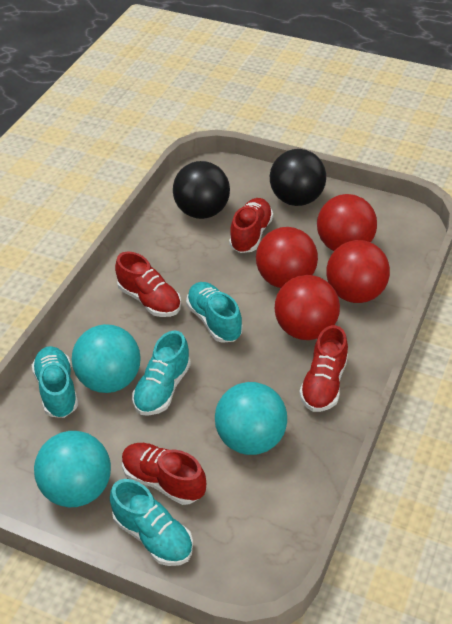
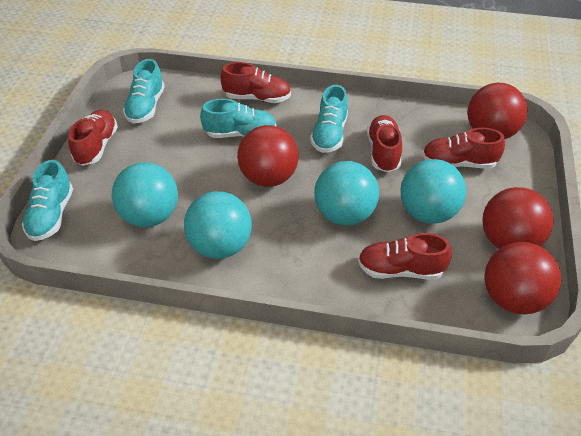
black ball: [173,161,230,219] [270,149,326,206] = 2 -> none = 0
red shoe: [115,252,181,317] [122,443,206,505] [229,198,273,253] [299,325,348,412] = 4 -> [68,110,118,166] [220,62,291,103] [358,233,452,279] [367,115,402,172] [422,128,505,168] = 5
turquoise ball: [34,431,111,507] [72,324,141,393] [215,382,287,455] = 3 -> [112,162,178,227] [184,191,252,259] [314,161,379,226] [400,159,466,224] = 4

